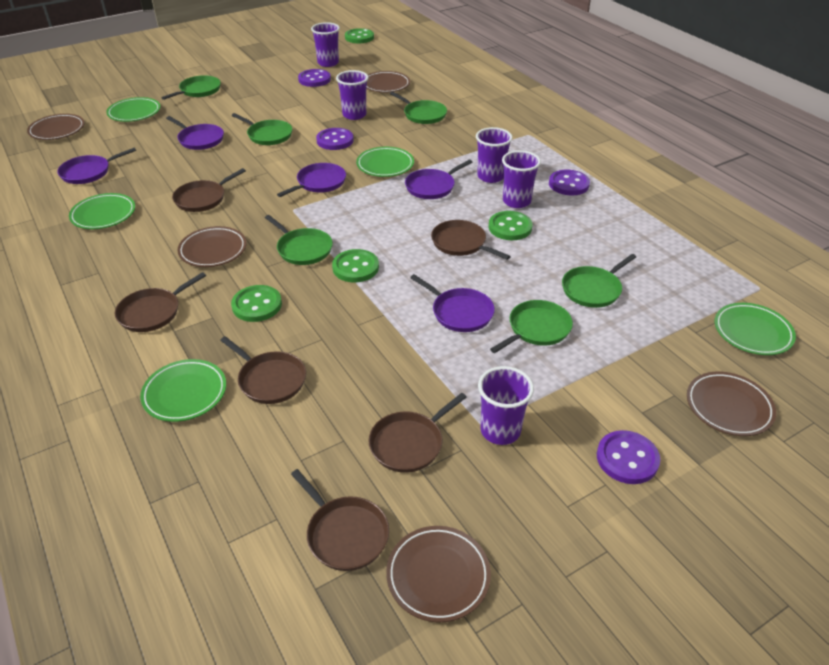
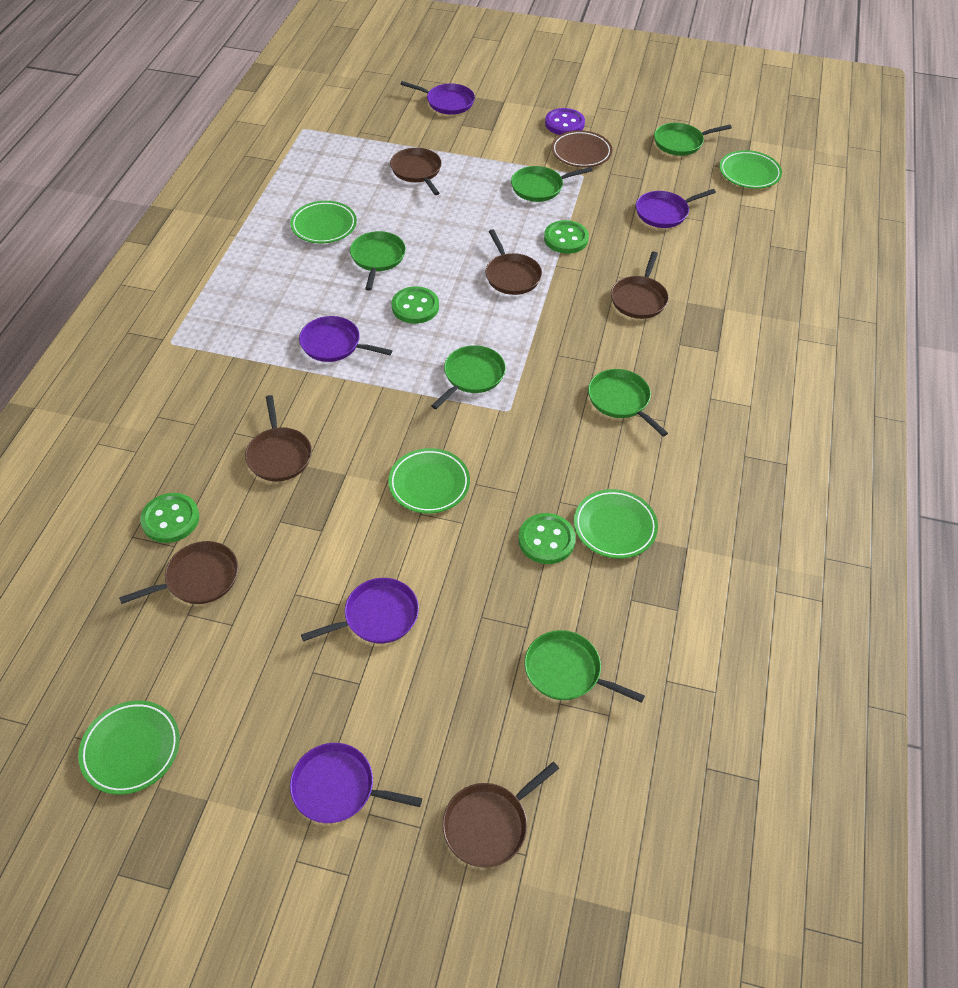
brown plate: [27,114,85,140] [178,226,246,267] [366,71,410,93] [386,526,491,622] [687,372,776,436] = 5 -> [551,130,612,167] = 1
purple button: [298,69,331,87] [316,128,354,150] [549,170,590,195] [597,430,660,484] = 4 -> [545,108,585,135] = 1
purple cup: [311,22,340,67] [336,70,368,120] [476,127,513,183] [478,366,534,445] [502,150,541,208] = 5 -> none = 0

